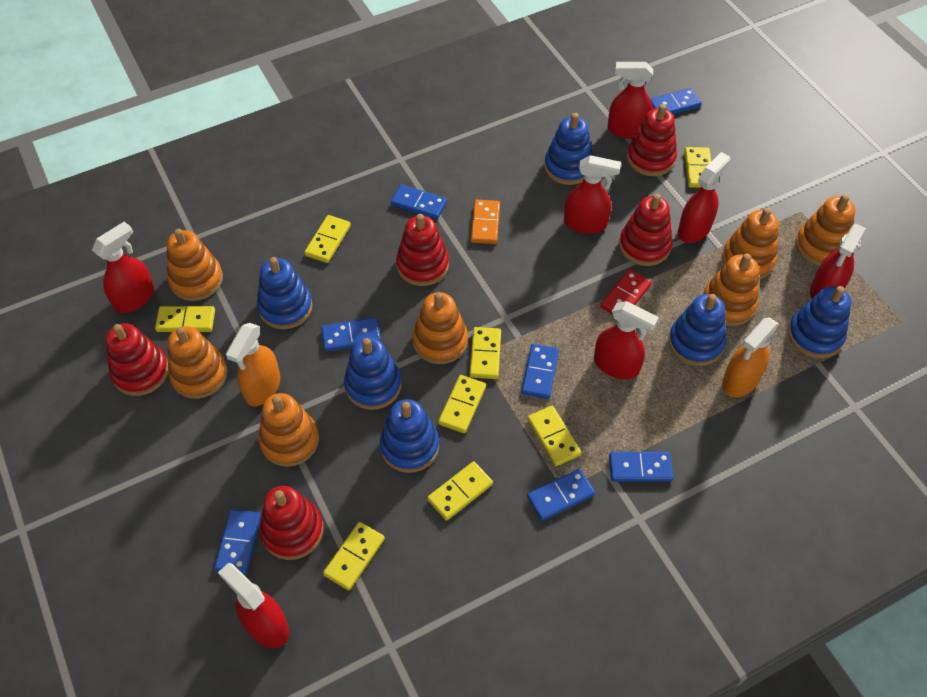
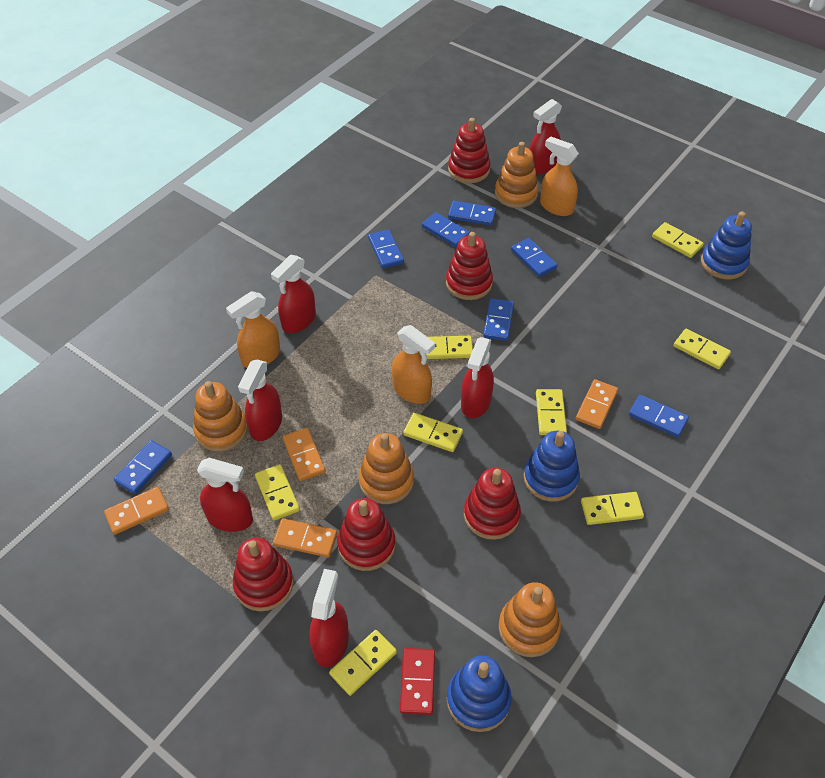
blue stacking toy: [257,257,313,329] [344,337,401,410] [380,399,439,473] [544,113,593,185] [668,294,726,366] [788,286,851,358] = 6 -> [447,656,512,732] [524,431,580,502] [701,212,752,279] = 3
orange domino: [471,200,500,244] = 1 -> [104,487,169,535] [273,518,337,557] [283,428,325,481] [576,379,618,429] = 4
orange spray bottle: [226,323,280,406] [722,317,779,397] = 2 -> [226,291,280,368] [392,325,435,404] [540,136,579,216] = 3
orange stacking toy: [166,229,223,301] [168,326,228,399] [258,393,319,467] [412,292,468,364] [703,254,759,326] [722,208,779,279] [795,194,855,266] = 7 -> [193,381,248,452] [359,433,414,504] [495,142,539,208] [499,582,561,657] = 4
red spray bottle: [92,222,155,313] [218,563,289,648] [564,155,621,234] [594,301,659,380] [607,62,653,139] [678,152,731,243] [810,224,866,299] = 7 -> [197,458,253,532] [238,360,282,441] [271,255,316,333] [309,569,349,667] [461,337,494,418] [530,99,562,174] = 6

